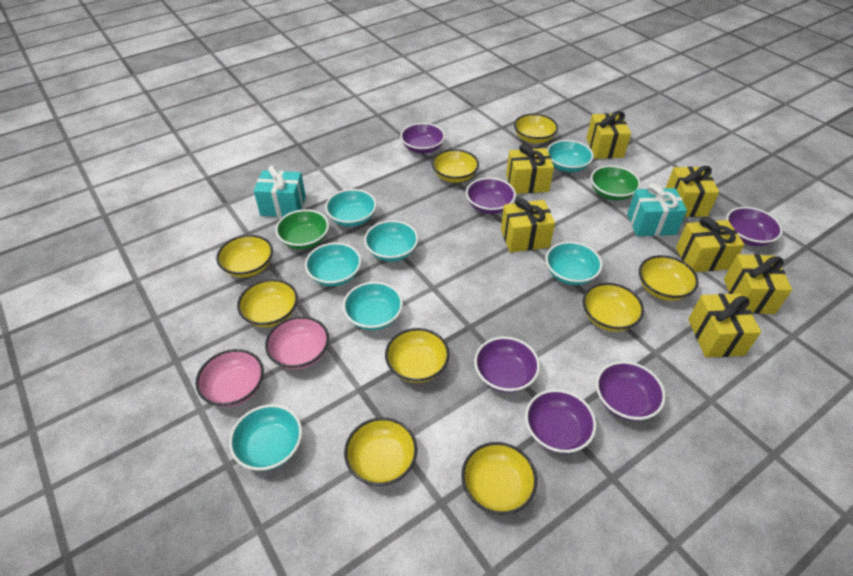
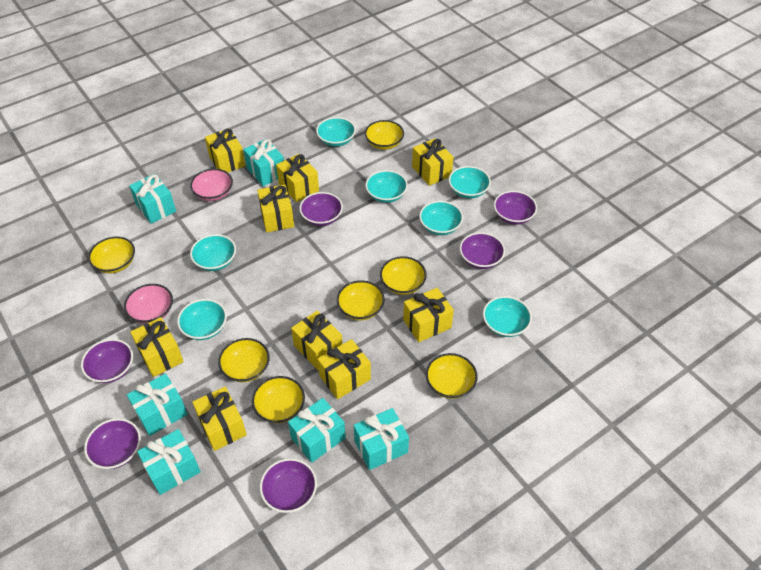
green bowl: [275,209,329,249] [591,165,641,201] = 2 -> none = 0
turquoise gift: [254,166,306,217] [627,184,687,236] = 2 -> [127,374,188,436] [129,174,176,224] [137,429,201,495] [243,139,284,186] [288,398,346,463] [354,408,409,470] = 6
yellow bowl: [216,235,273,278] [237,279,298,327] [344,417,417,486] [385,328,450,383] [432,149,479,183] [461,442,537,515] [514,114,558,144] [582,283,644,332] [639,255,698,301] = 9 -> [88,236,135,273] [218,338,270,382] [252,376,305,423] [337,280,385,320] [365,120,404,150] [380,256,427,295] [426,353,478,399] = 7
yellow gift: [501,198,555,253] [506,144,554,194] [586,111,631,159] [666,166,719,217] [676,217,745,272] [688,293,761,357] [724,254,792,314] = 7 -> [130,317,184,377] [192,387,247,451] [205,128,246,172] [257,185,294,232] [276,154,319,202] [291,311,343,370] [318,339,371,399] [403,288,454,342] [412,138,453,186] = 9

